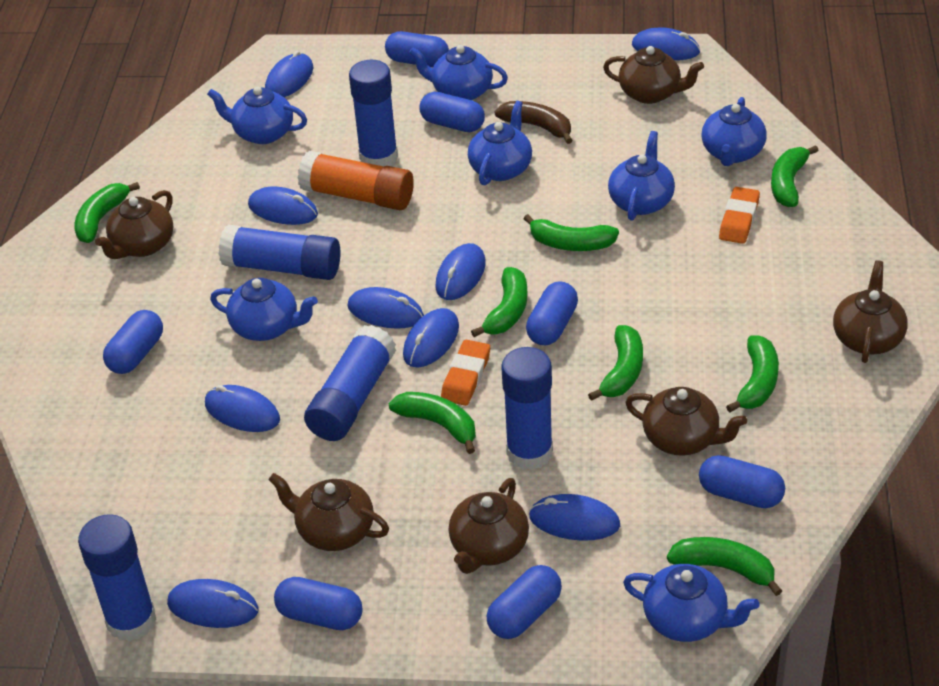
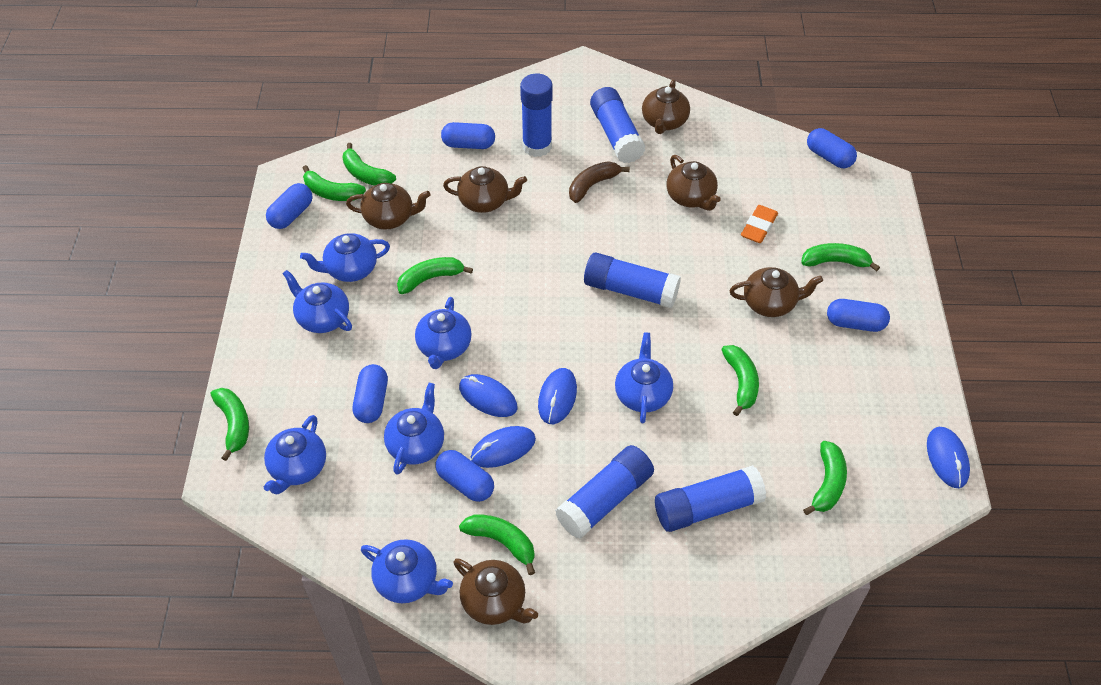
blue capsule: [103,310,163,374] [274,577,363,630] [385,31,449,67] [420,92,485,132] [487,565,562,639] [526,281,578,345] [699,455,785,508] = 7 -> [266,183,313,229] [353,364,388,423] [435,450,494,502] [441,122,495,149] [807,128,857,168] [827,299,890,332] = 6
blue mouse: [167,579,259,628] [205,385,280,432] [248,186,318,225] [265,51,313,97] [347,287,424,329] [403,308,459,368] [436,243,486,300] [529,494,620,541] [632,27,700,60] = 9 -> [459,374,518,417] [471,426,536,468] [538,368,577,424] [927,427,970,488] = 4
orange eraser: [441,340,490,406] [719,187,760,244] = 2 -> [741,205,778,243] = 1
orange glue stick: [298,151,414,210] = 1 -> none = 0

